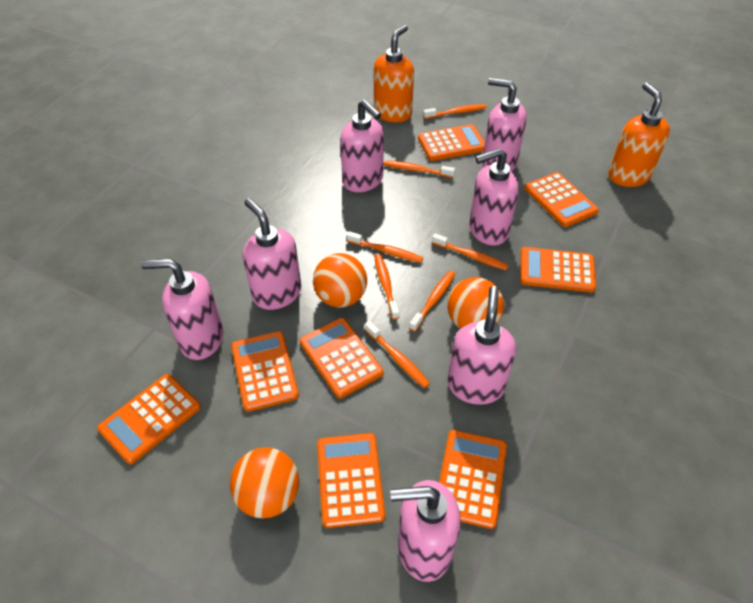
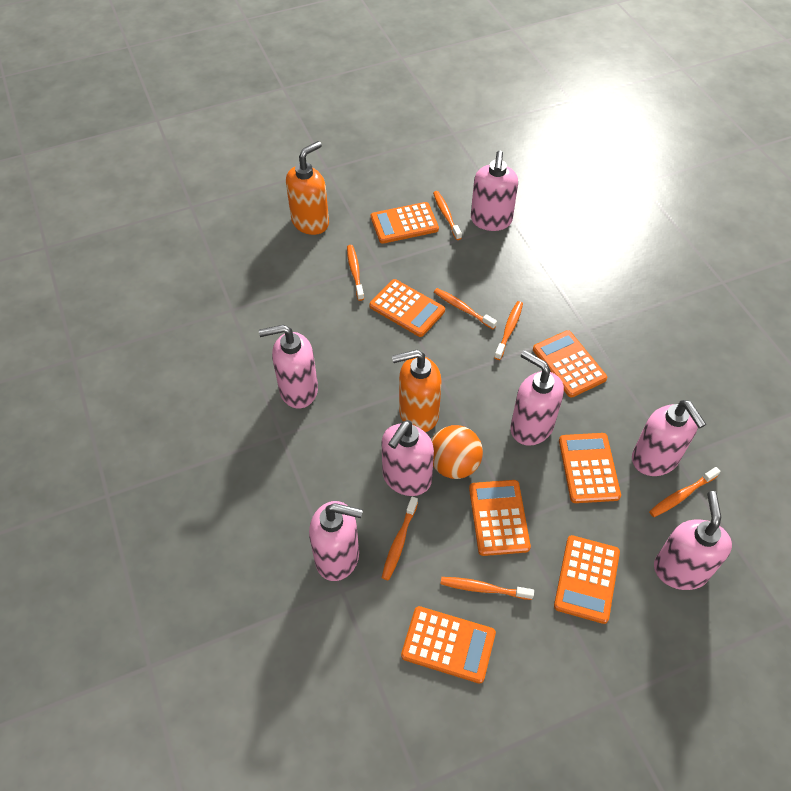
orange ball: [230,447,299,518] [313,253,367,308] [447,277,504,329] = 3 -> [431,425,483,479] = 1
orange calculator: [97,374,201,464] [231,331,299,412] [300,318,383,398] [317,433,385,528] [418,124,485,161] [439,430,507,529] [520,247,596,292] [525,172,599,227] = 8 -> [369,279,445,337] [371,202,439,244] [401,606,496,684] [469,480,531,556] [533,330,607,398] [554,535,620,624] [559,433,621,503] = 7

